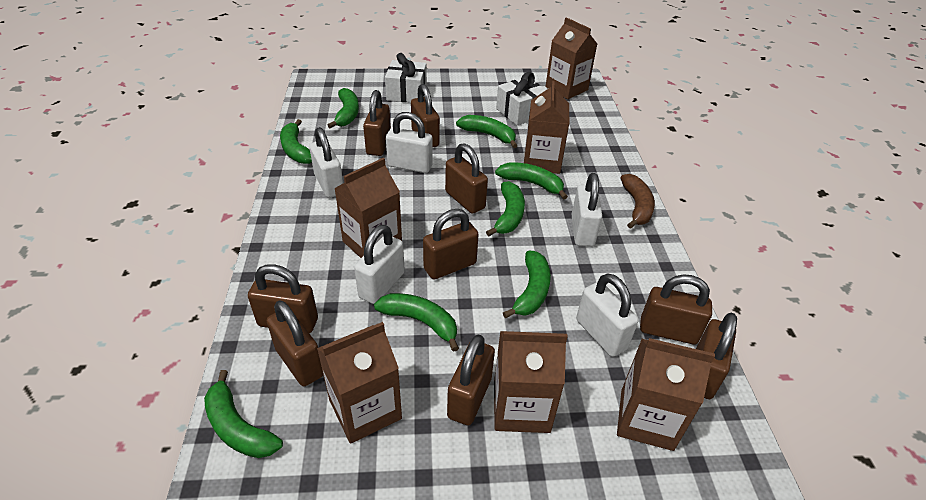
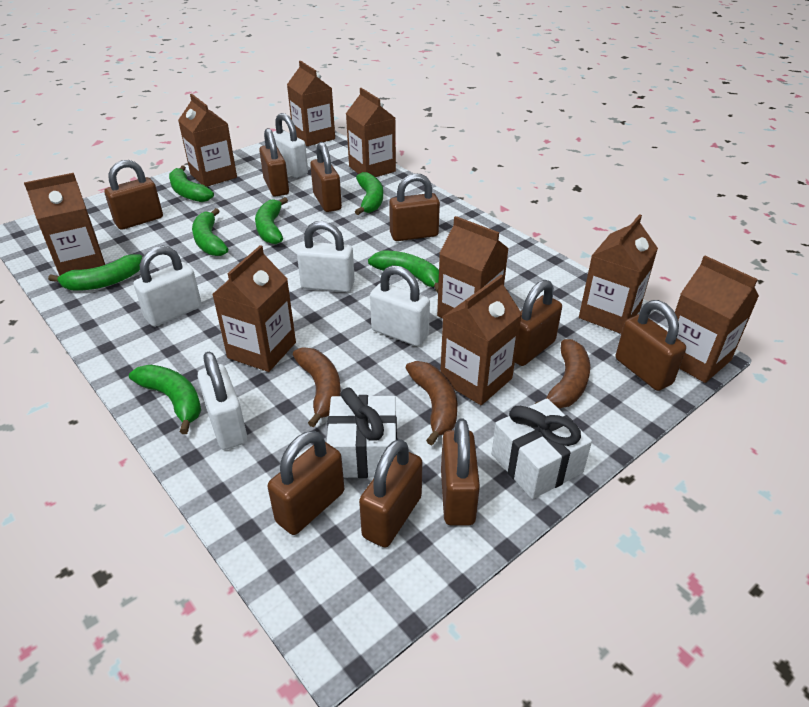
brown banana: [621,174,655,229] = 1 -> [293,347,341,427] [406,361,457,445] [535,339,590,408] = 3
brown carton: [317,322,402,444] [334,158,402,258] [494,331,568,433] [524,81,569,174] [545,17,597,99] [617,338,715,451] = 6 -> [24,173,105,276] [178,94,237,187] [212,245,296,372] [287,61,335,146] [346,88,396,177] [437,216,509,318] [440,275,522,405] [579,214,658,334] [675,256,759,383] = 9
green banana: [204,370,283,458] [280,119,312,164] [327,88,359,129] [374,293,459,352] [456,115,517,148] [486,181,525,236] [495,162,568,200] [503,250,551,319] = 8 -> [48,254,142,291] [129,365,201,434] [169,165,214,202] [192,208,228,256] [255,197,288,244] [355,172,383,215] [368,251,439,293] = 7

